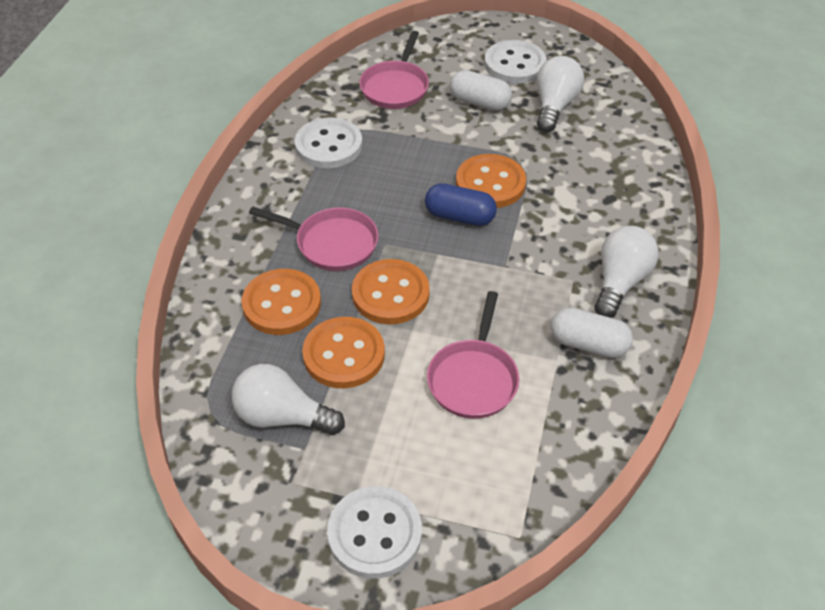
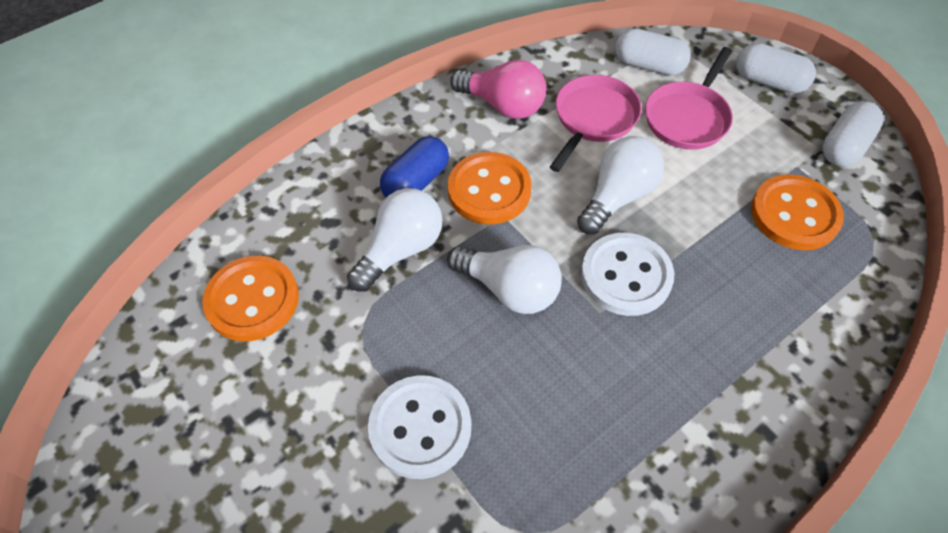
orange button: [241,269,321,335] [302,317,385,388] [352,259,430,324] [456,154,526,208] = 4 -> [202,256,299,341] [448,152,532,224] [751,175,844,250] = 3
pink light bulb: none = 0 -> [450,59,546,119] = 1
pink pan: [249,206,378,271] [359,31,429,109] [427,291,519,419] = 3 -> [550,75,642,172] [645,47,733,150] = 2
white button: [295,117,362,168] [327,486,422,579] [484,40,547,84] = 3 -> [368,375,471,479] [581,233,674,316] = 2
white capsule: [450,70,512,111] [551,307,633,358] = 2 -> [615,28,691,75] [736,43,816,93] [823,101,883,166] = 3

